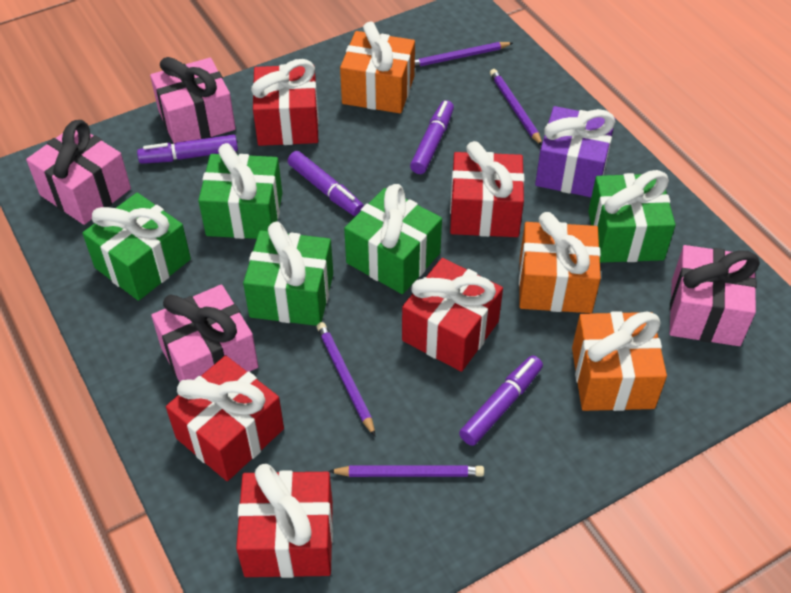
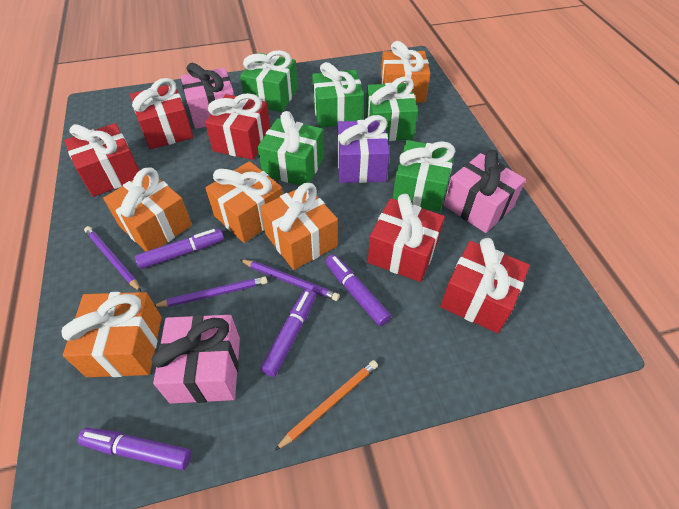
orange gift: [340,22,415,113] [519,212,601,313] [572,311,667,411] = 3 -> [61,292,162,377] [103,168,192,251] [205,161,283,243] [260,183,338,270] [380,41,431,103] = 5
orange pencil: none = 0 -> [275,360,378,451] = 1
pink gift: [26,120,131,225] [150,57,236,144] [151,285,259,382] [670,245,760,346] = 4 -> [152,315,240,403] [181,63,234,129] [444,150,526,233] = 3
purple pencil: [317,322,375,436] [328,465,484,477] [415,42,513,68] [490,69,542,146] = 4 -> [84,226,141,292] [155,276,267,307] [240,259,340,301] = 3

